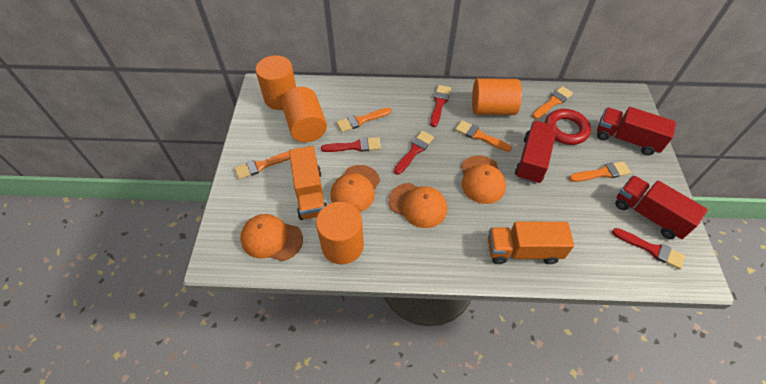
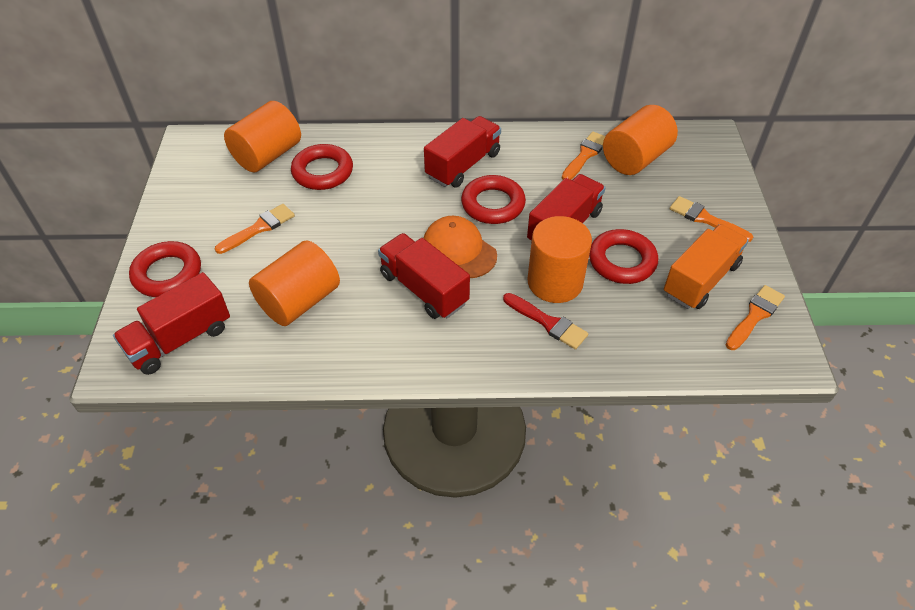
orange brush: [234,151,290,180] [336,108,391,132] [455,120,512,152] [532,86,573,119] [569,161,631,182] = 5 -> [215,204,295,254] [562,132,605,180] [670,196,753,242] [726,285,785,350] = 4
orange cap: [240,214,303,261] [330,165,380,212] [389,183,447,228] [461,155,506,204] = 4 -> [424,216,497,278] = 1
orange truck: [289,146,327,220] [488,222,574,264] = 2 -> [664,224,749,309] = 1
red brush: [321,137,381,152] [394,131,434,175] [430,85,451,127] [612,228,685,269] = 4 -> [503,293,588,349] = 1
red ring: [545,109,591,145] = 1 -> [129,241,201,297] [291,144,353,190] [461,175,526,224] [589,229,658,284] = 4
red truck: [515,121,556,184] [597,107,676,155] [615,175,708,239] = 3 -> [113,272,230,375] [378,233,470,319] [424,116,501,187] [527,174,605,242] = 4

